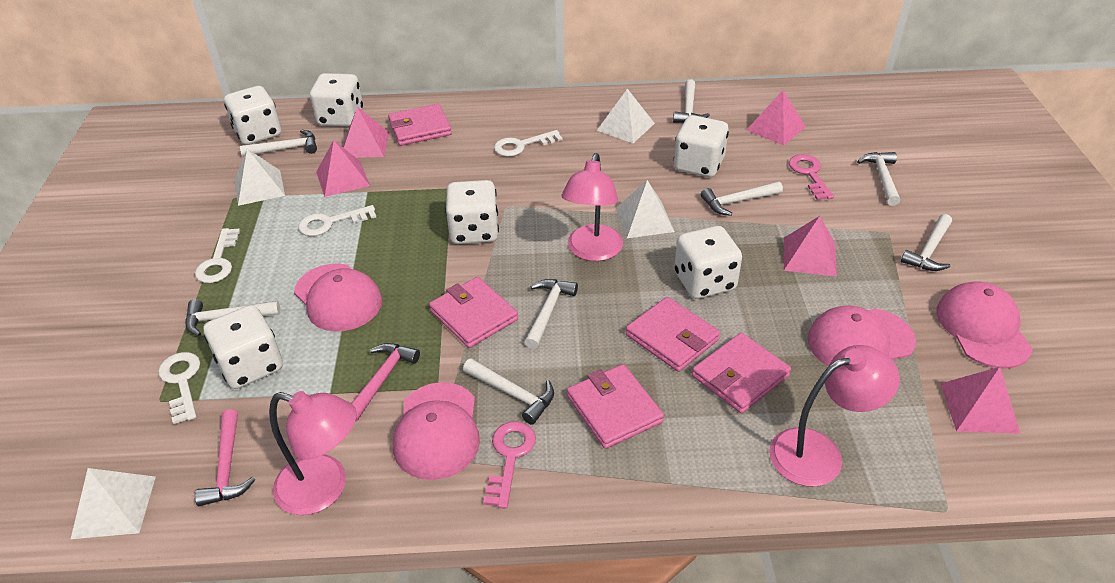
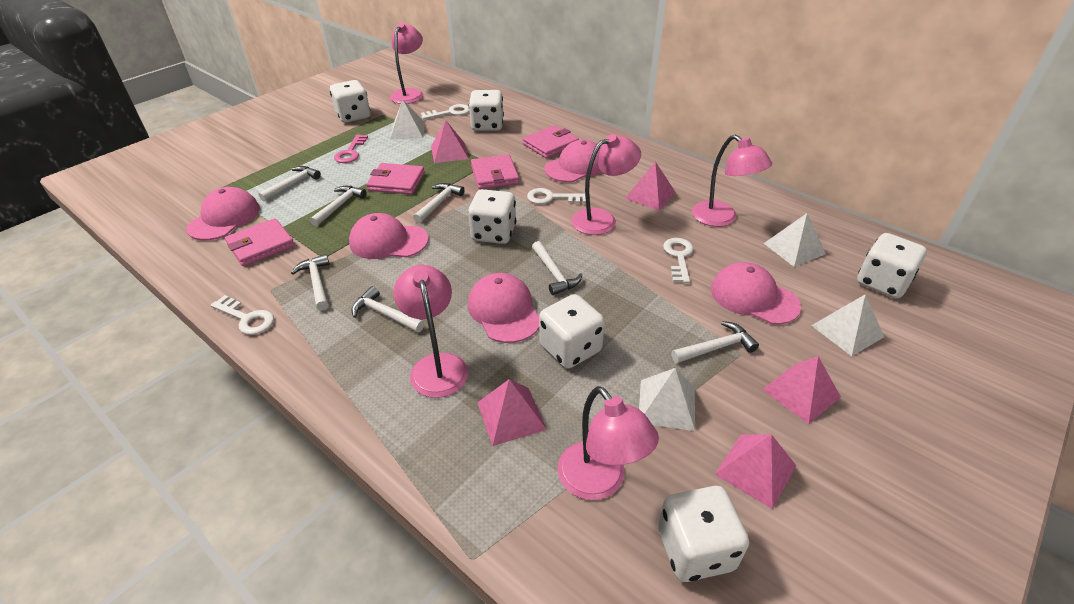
pink cap: [294,263,382,332] [393,382,480,480] [808,305,916,366] [937,281,1033,369] = 4 -> [186,187,260,240] [349,213,429,259] [468,273,539,343] [544,140,602,182] [711,262,801,325] = 5
pink hammer: [195,409,255,506] [352,343,420,422] = 2 -> none = 0
pink key: [483,421,536,509] [789,154,834,200] = 2 -> [334,134,368,163] = 1
pink lamp: [269,391,357,515] [561,153,623,261] [769,345,900,487] = 3 -> [390,22,423,104] [393,265,468,398] [557,386,659,500] [571,134,641,235] [692,135,772,227] = 5
pink wallet: [388,104,452,146] [429,277,518,348] [567,364,664,449] [626,297,720,372] [692,333,791,413] = 5 -> [225,218,295,266] [366,163,425,195] [471,155,519,189] [523,125,579,159] = 4
white hammer: [186,299,280,336] [240,129,317,157] [463,358,554,425] [524,279,578,349] [673,79,710,123] [701,181,783,216] [857,152,900,206] [901,214,952,271] = 8 -> [258,166,321,202] [291,254,330,311] [310,186,367,227] [351,286,424,333] [413,183,465,223] [532,241,582,295] [671,321,759,363] = 7

